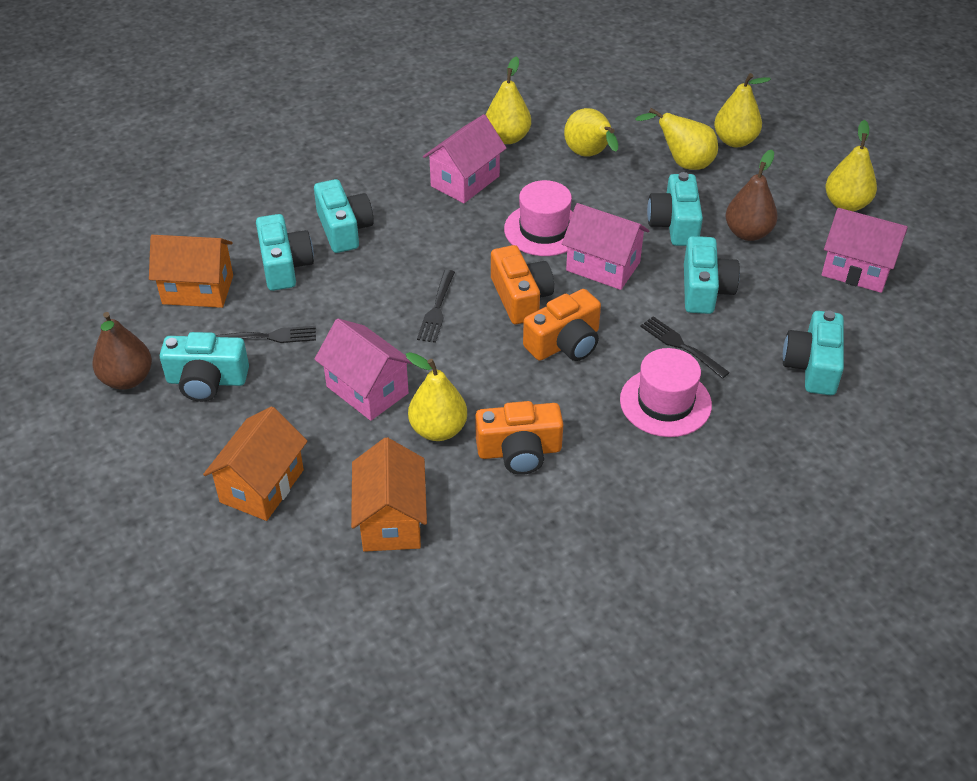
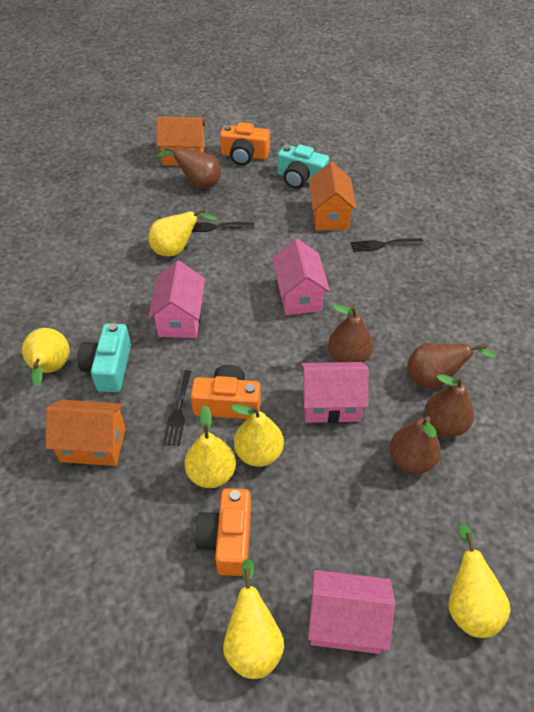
brown pear: [93,312,152,390] [726,150,778,241] = 2 -> [156,146,221,189] [328,304,373,363] [389,416,441,474] [407,343,496,388] [424,374,474,437] = 5
pink hat: [504,180,573,256] [620,348,712,437] = 2 -> none = 0
turquoise camera: [160,332,249,402] [256,214,314,291] [314,179,374,253] [647,172,703,246] [684,236,740,314] [783,310,844,395] = 6 -> [77,323,131,392] [277,145,329,189] = 2

